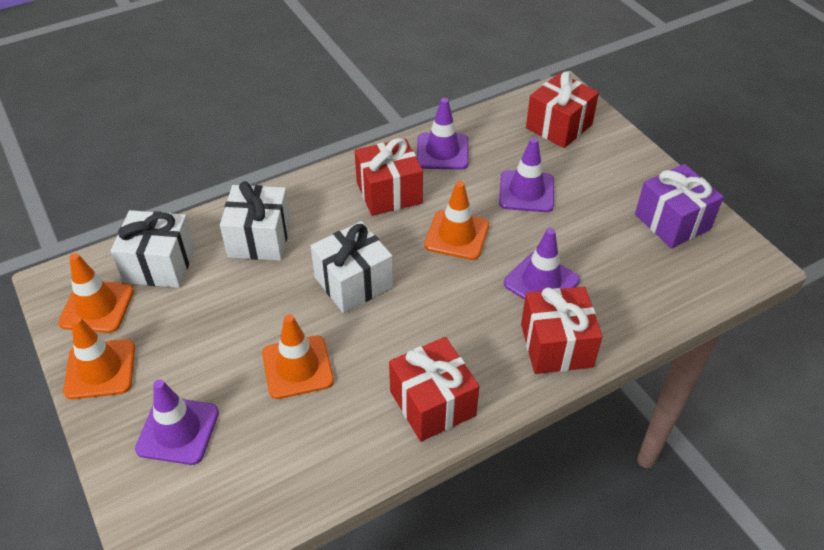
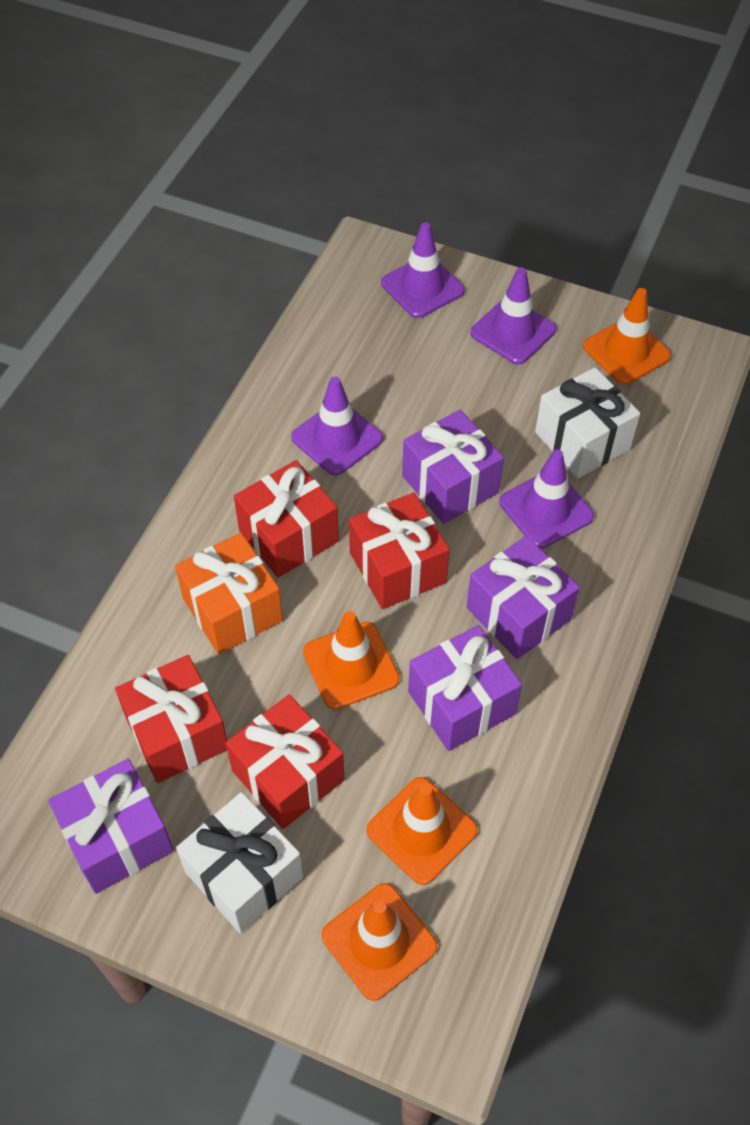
orange gift: none = 0 -> [175,533,283,654] = 1
purple gift: [635,164,724,248] = 1 -> [48,759,174,894] [402,410,504,524] [408,625,522,751] [466,536,580,659] = 4
white gift: [111,210,195,288] [220,181,291,261] [311,221,393,313] = 3 -> [176,792,303,934] [535,367,640,478] = 2

